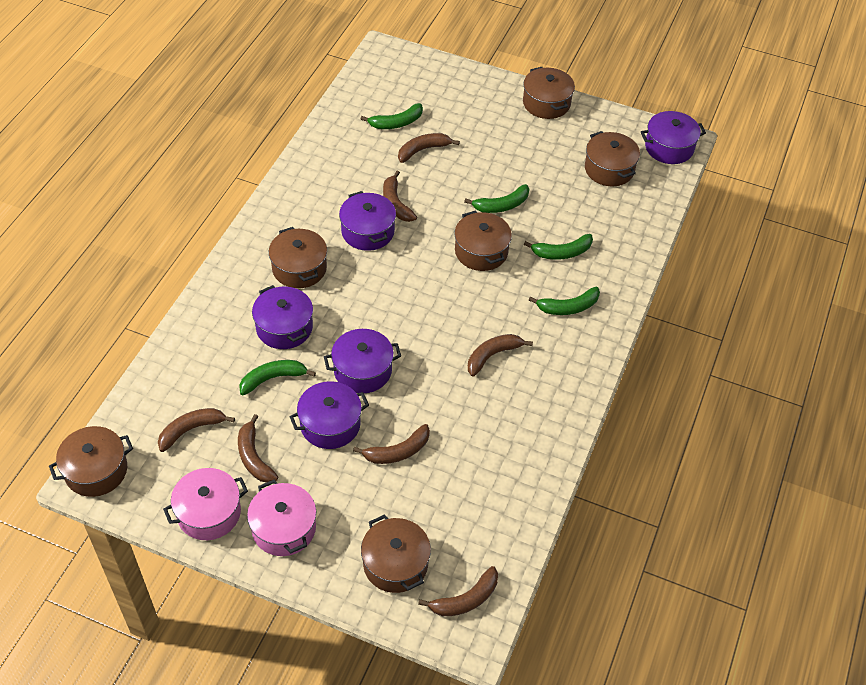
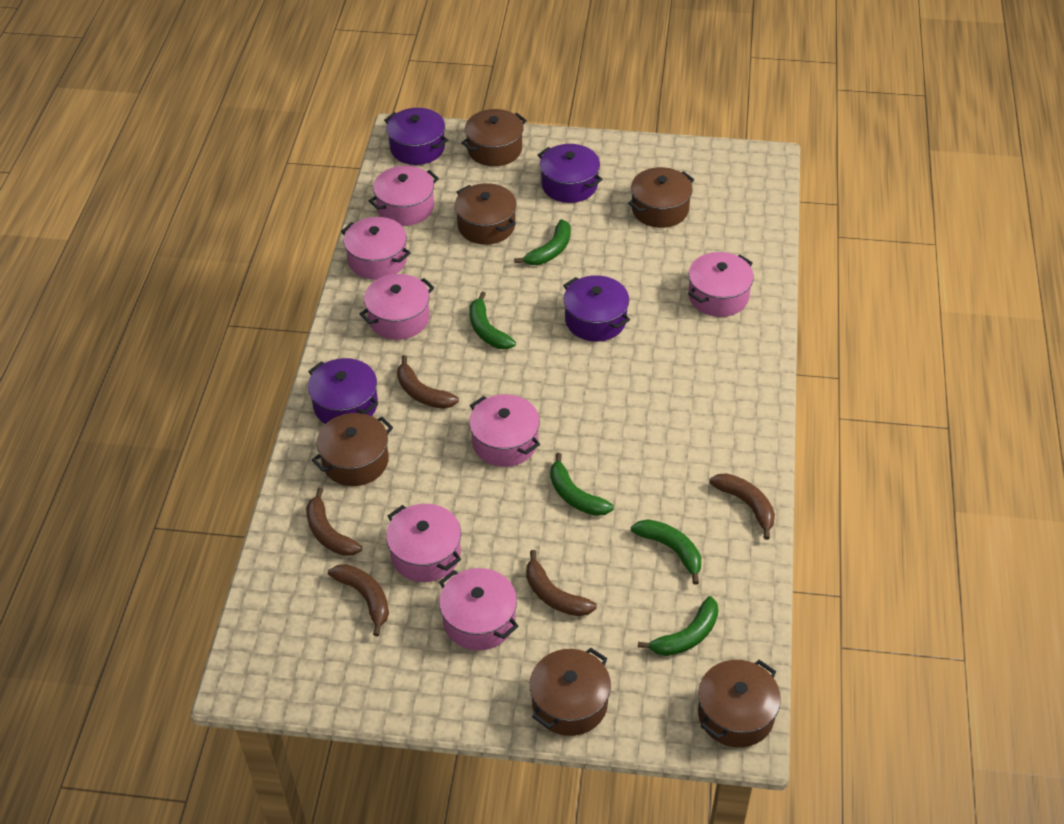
brown banana: [158,408,235,452] [238,414,278,482] [353,424,430,464] [383,171,417,222] [398,133,460,163] [418,566,498,616] [468,334,533,377] = 7 -> [306,488,362,556] [328,564,389,636] [397,355,459,409] [526,550,597,616] [709,473,775,540] = 5
pink pot: [163,468,248,540] [247,480,316,556] = 2 -> [341,217,411,280] [359,274,434,340] [369,166,439,226] [386,504,461,582] [439,568,519,650] [469,394,540,467] [688,252,754,317] = 7
purple pot: [252,285,313,349] [289,381,369,449] [324,329,401,393] [339,191,396,251] [641,111,706,164] = 5 -> [308,358,378,424] [384,108,448,165] [538,144,603,203] [563,275,630,341] = 4

